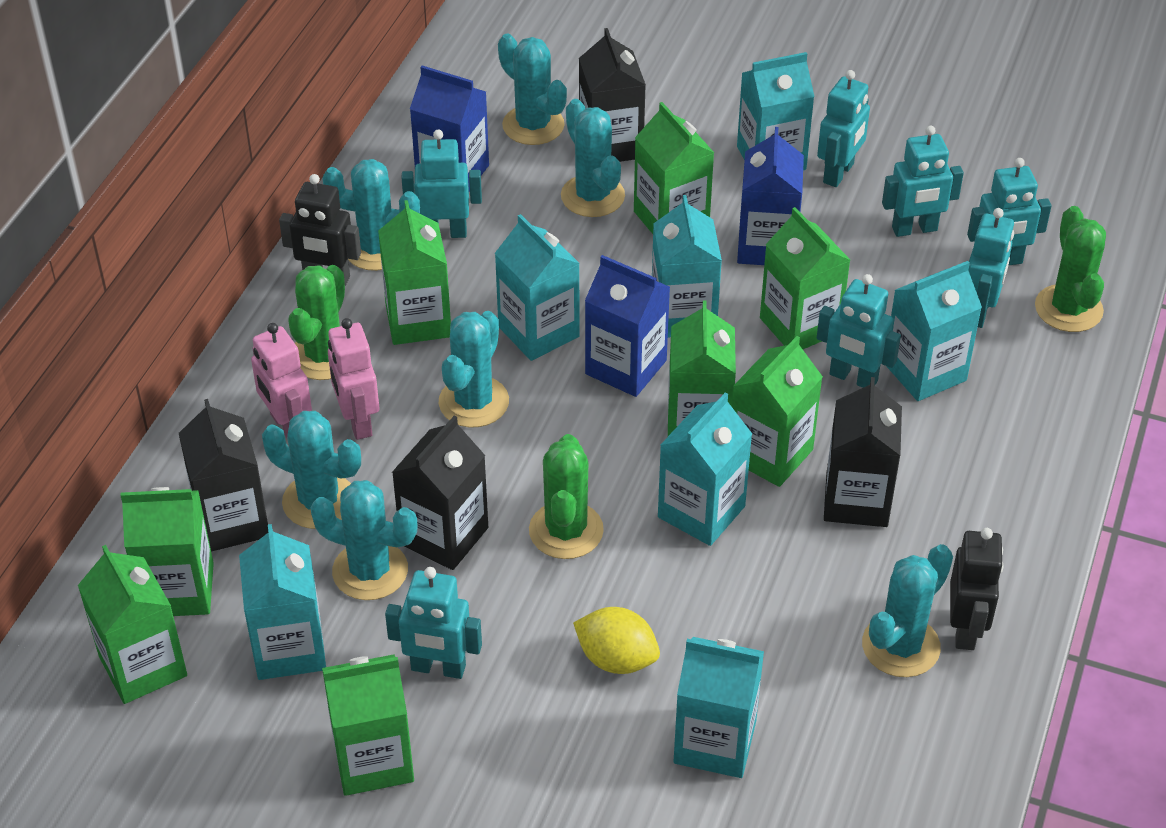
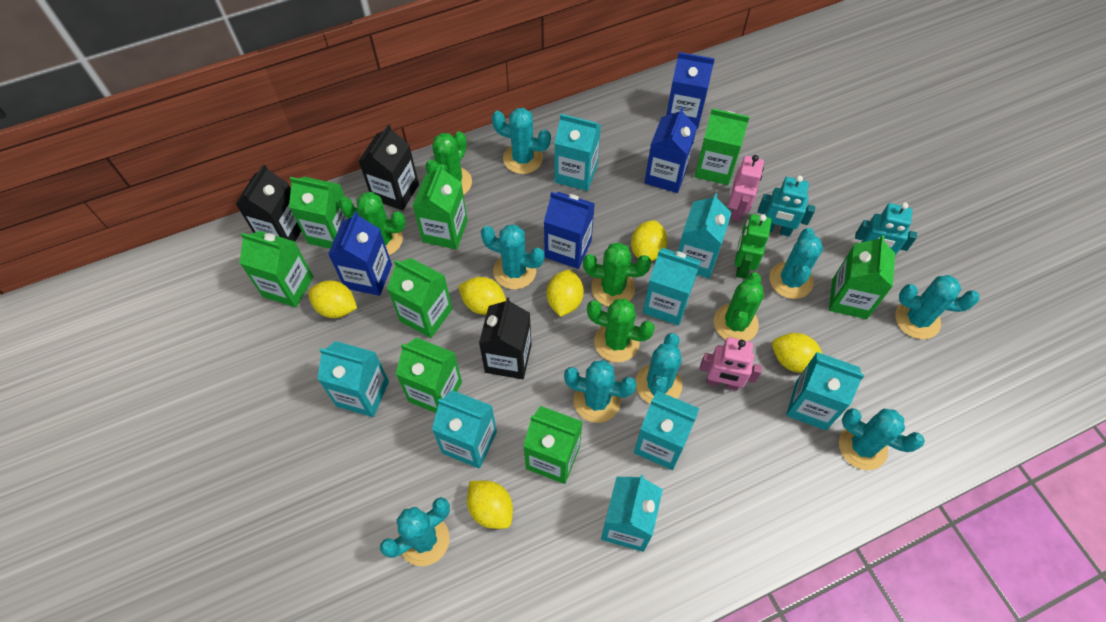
black carton: [179,399,268,552] [392,416,488,570] [579,28,646,162] [824,377,902,527] = 4 -> [236,164,301,241] [359,124,419,210] [479,297,532,379] = 3
black robot: [279,174,361,286] [950,528,1004,650] = 2 -> none = 0
blue carton: [410,66,489,191] [585,255,670,397] [737,127,804,265] = 3 -> [328,211,392,296] [544,192,595,269] [644,107,697,193] [666,52,715,129] = 4
green cactus: [288,265,345,380] [529,434,604,559] [1035,206,1106,332] = 3 -> [339,192,406,255] [425,131,472,195] [583,242,651,306] [587,299,655,362] [714,272,764,341] = 5
green robot: none = 0 -> [735,214,771,279] = 1
turquoise cactus: [262,411,361,529] [310,480,418,600] [322,159,420,271] [439,311,509,427] [498,33,567,145] [561,99,625,217] [862,544,953,677] = 7 -> [380,497,450,566] [481,225,544,289] [492,108,551,174] [564,360,637,423] [636,333,682,404] [770,228,823,299] [839,408,925,470] [895,275,979,339] = 8
turquoise carton: [239,524,326,680] [495,214,580,361] [652,195,722,337] [658,393,752,546] [674,637,764,778] [737,52,815,170] [886,261,982,401] = 7 -> [318,341,389,417] [432,390,497,469] [555,114,601,191] [601,475,663,552] [634,391,699,470] [643,248,701,326] [678,193,731,278] [786,352,864,430] = 8
turquoise robot: [385,567,482,679] [402,130,482,238] [817,70,870,187] [817,274,901,388] [882,125,964,237] [967,158,1052,265] [968,208,1014,328] = 7 -> [758,175,816,237] [855,202,917,255] = 2
yellow lemon: [573,607,660,674] = 1 -> [308,281,357,318] [458,277,506,315] [467,480,513,529] [547,270,584,317] [631,220,667,261] [772,333,822,373] = 6

